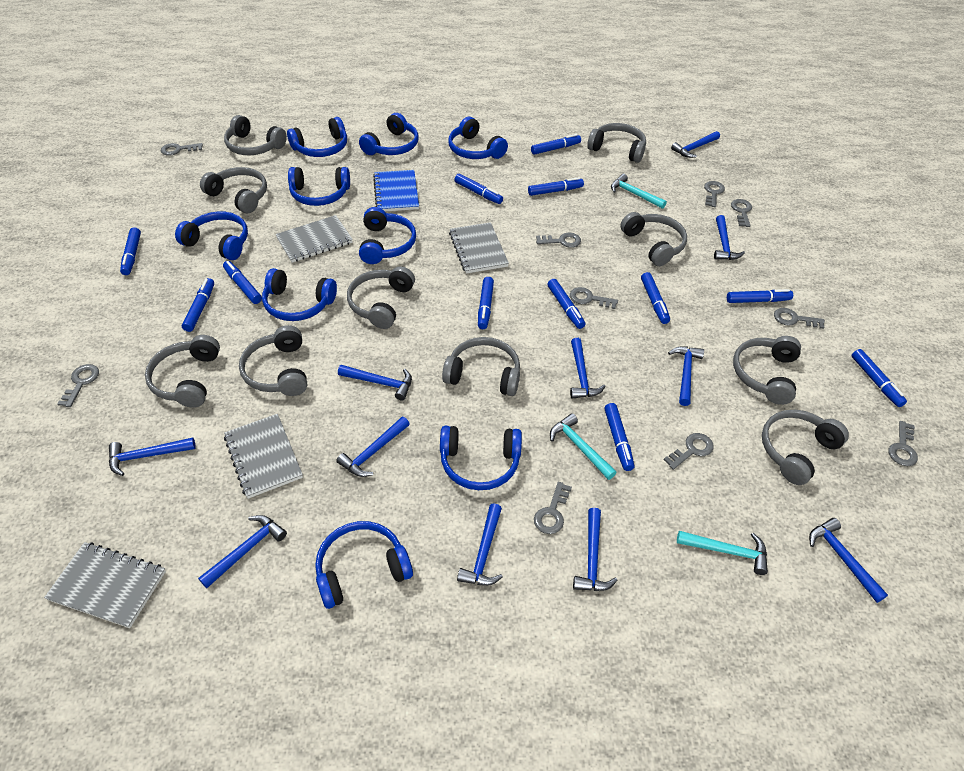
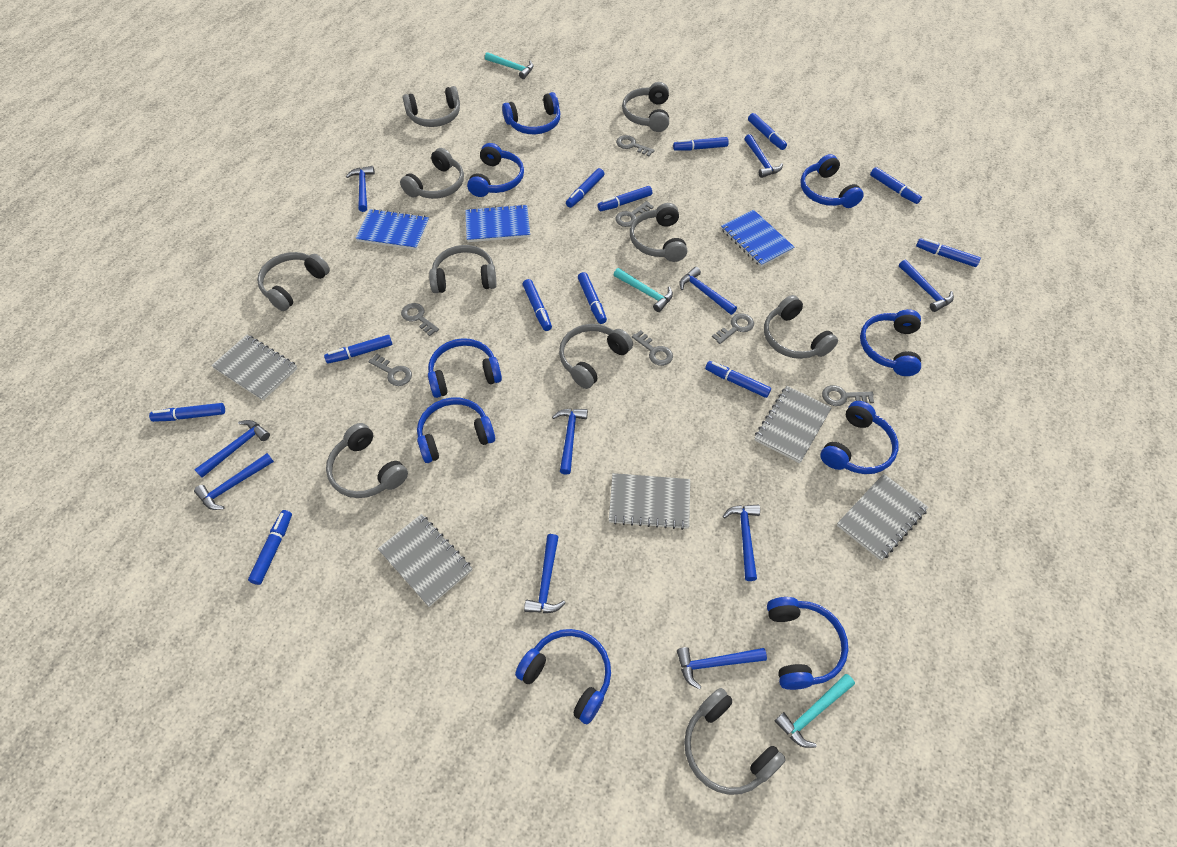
blue hammer: [109,437,196,476] [198,515,287,588] [336,417,410,477] [338,365,412,401] [457,503,503,586] [570,338,606,399] [573,508,618,591] [668,347,704,406] [671,131,720,158] [714,215,745,260] [809,518,888,603] = 11 -> [194,420,270,478] [194,453,274,510] [346,166,375,212] [524,534,565,613] [552,409,588,475] [677,647,767,690] [679,267,737,315] [723,504,760,581] [744,134,783,178] [899,260,954,312] = 10
blue notebook: [373,170,419,211] = 1 -> [355,209,429,250] [465,204,530,242] [721,210,794,267] = 3
grey key: [57,364,99,407] [161,143,203,156] [534,482,572,534] [536,232,581,248] [570,287,618,309] [663,433,714,470] [704,181,725,207] [731,199,752,227] [774,308,825,329] [889,421,918,466] = 10 -> [368,354,412,386] [401,303,439,336] [615,201,654,227] [616,135,655,156] [632,330,673,366] [712,313,754,344] [822,385,874,406] = 7
grey notebook: [44,542,166,628] [224,414,303,499] [275,215,353,263] [449,222,509,274] = 4 -> [211,335,298,400] [378,514,472,607] [609,473,690,530] [755,386,832,463] [837,474,928,561] = 5

